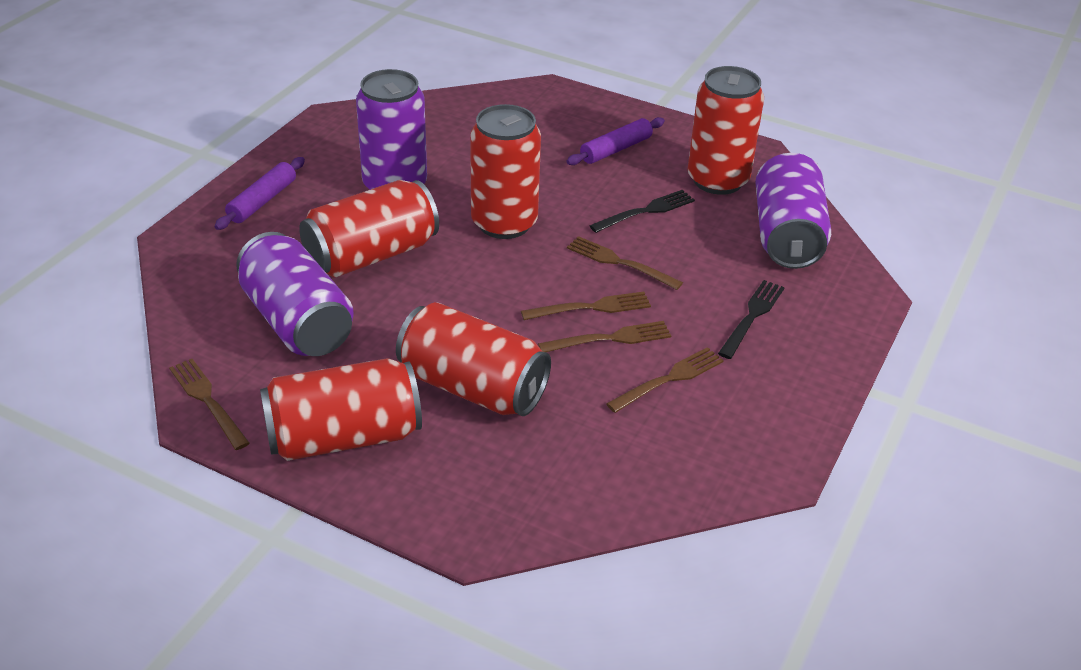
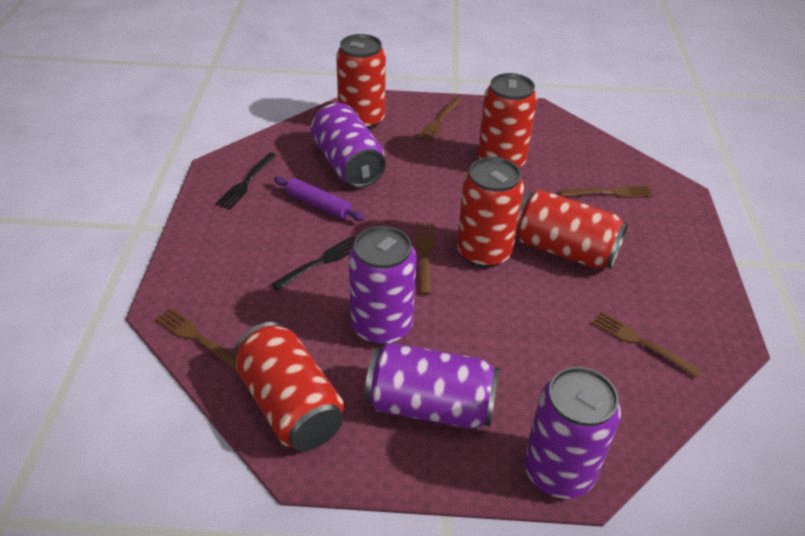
purple can: [236,232,354,356] [356,69,427,190] [755,153,831,269] = 3 -> [311,103,386,188] [349,226,417,345] [365,342,499,429] [524,367,621,499] = 4
purple rolling pin: [215,157,305,230] [566,117,665,165] = 2 -> [274,176,365,221] = 1

